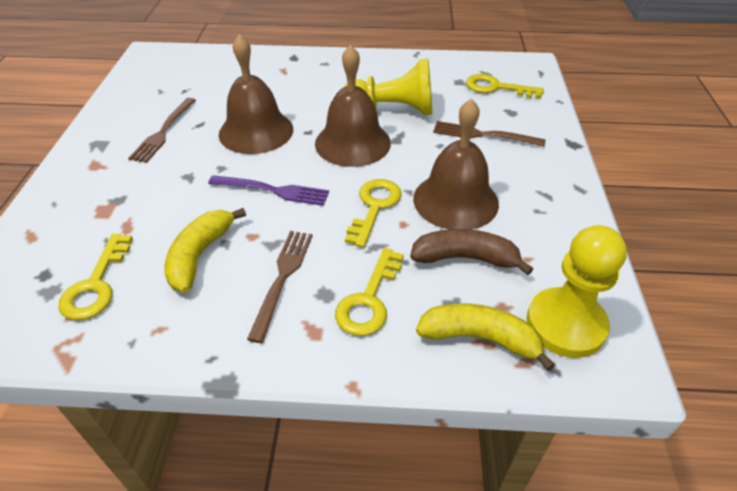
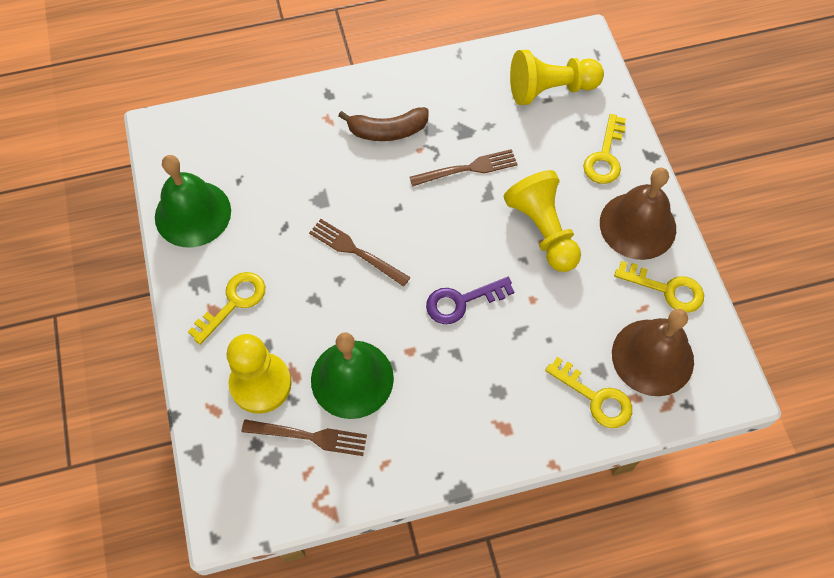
brown bell: [219,34,293,154] [315,45,391,167] [413,98,499,230] = 3 -> [600,167,676,260] [612,309,694,396] = 2
green bell: none = 0 -> [155,155,231,247] [311,333,394,419] = 2
purple fork: [208,175,329,206] = 1 -> none = 0
purple key: none = 0 -> [426,277,514,324] = 1
yellow banana: [164,208,246,292] [416,303,555,371] = 2 -> none = 0
yellow pawn: [344,59,433,115] [526,225,627,358] = 2 -> [227,334,292,414] [504,170,581,272] [510,50,604,105] = 3

